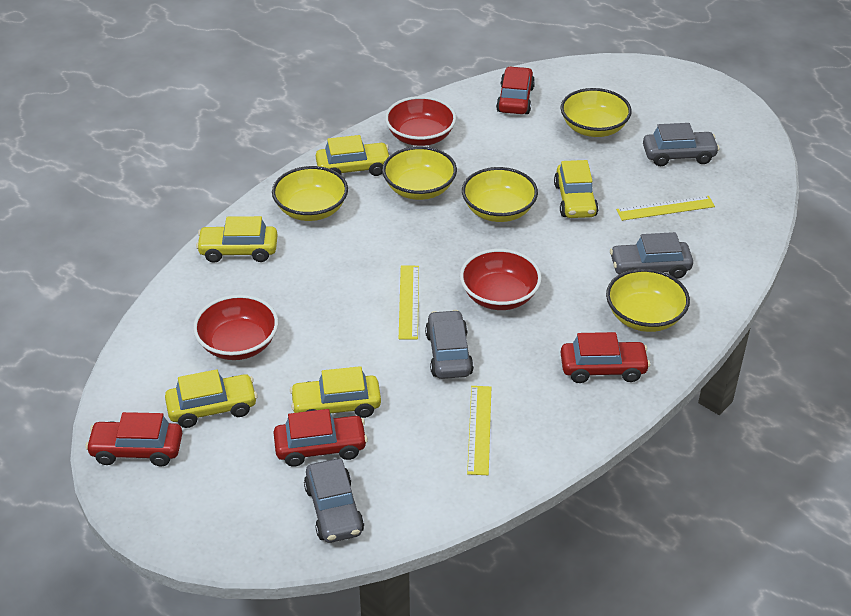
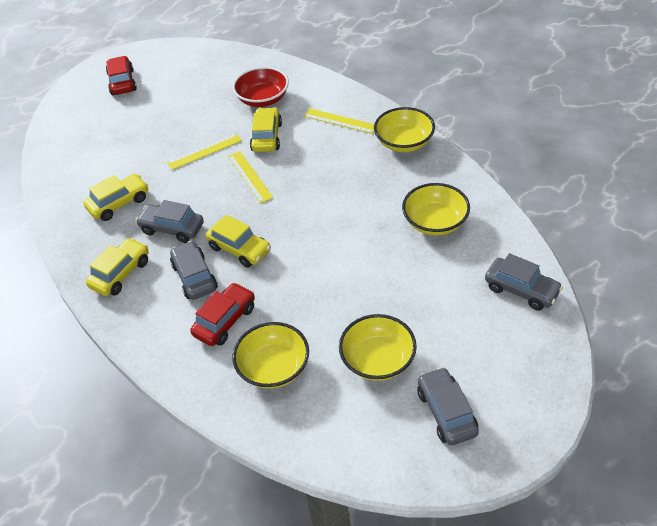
red bowl: [193,295,278,360] [385,96,456,146] [460,249,542,310] = 3 -> [233,67,289,107] = 1
red car: [85,412,182,467] [273,409,368,467] [496,66,535,114] [561,332,650,383] = 4 -> [106,56,137,95] [190,282,255,346] = 2
yellow bowl: [272,166,348,221] [382,146,457,200] [462,167,538,222] [560,88,632,137] [606,269,690,332] = 5 -> [232,322,309,389] [339,314,417,381] [374,107,435,152] [402,183,470,236] = 4
yellow car: [165,369,257,428] [196,216,278,263] [290,366,381,418] [316,135,390,176] [554,160,598,218] = 5 -> [84,174,148,221] [86,238,149,296] [206,215,271,268] [250,107,282,152] = 4

